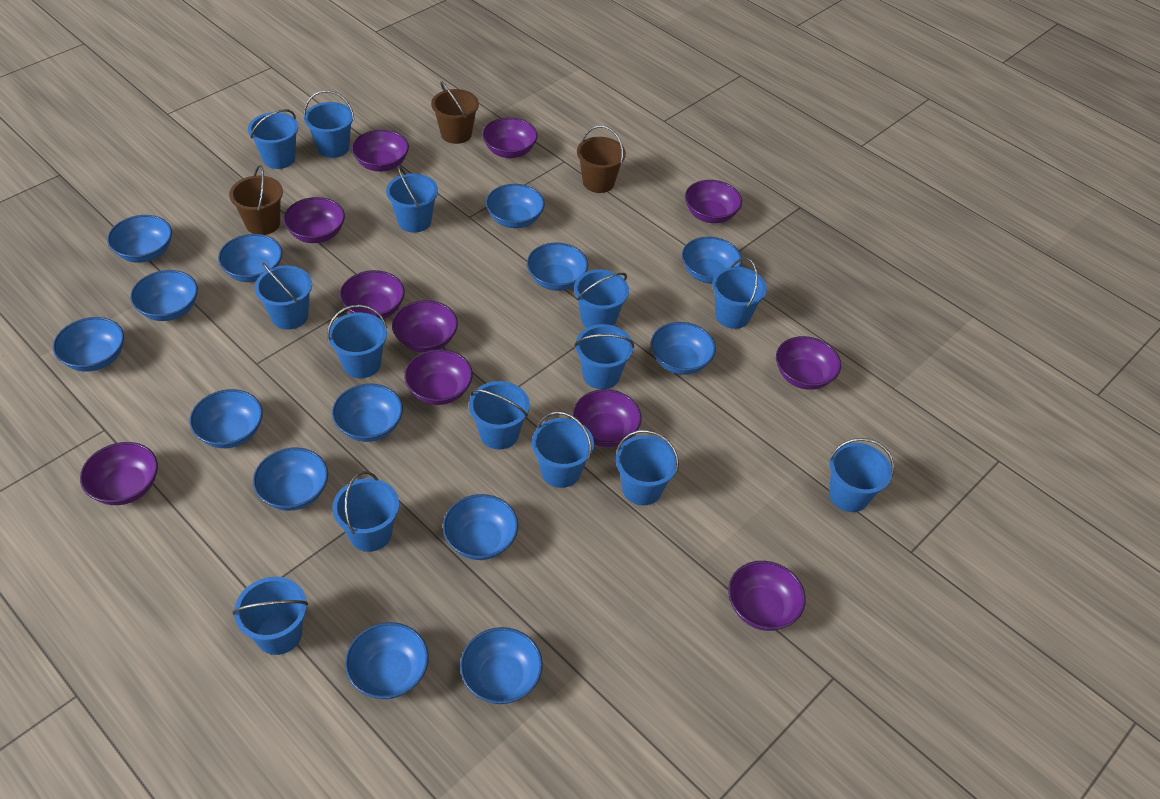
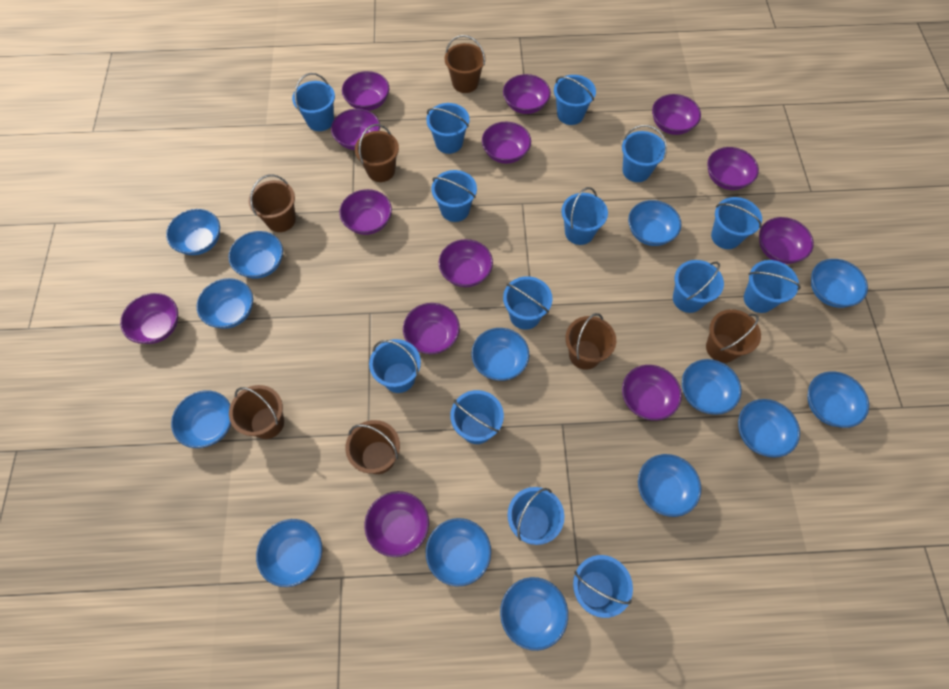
brown bucket: [229,165,283,235] [431,81,479,144] [577,126,626,193] = 3 -> [229,385,284,439] [249,174,296,232] [345,420,400,474] [355,124,399,182] [445,35,486,93] [565,313,616,370] [706,309,761,363] = 7
purple bowl: [80,442,158,505] [283,197,345,243] [340,270,405,319] [352,130,409,172] [392,300,458,353] [404,349,473,405] [482,117,538,158] [573,389,642,447] [685,180,742,223] [728,561,806,631] [776,336,841,390] = 11 -> [120,293,178,344] [331,109,380,150] [339,189,392,235] [342,71,389,111] [364,491,429,557] [403,303,460,354] [439,239,493,287] [482,122,531,164] [503,74,551,114] [622,365,682,421] [652,94,701,135] [707,147,759,190] [759,217,814,264] = 13

